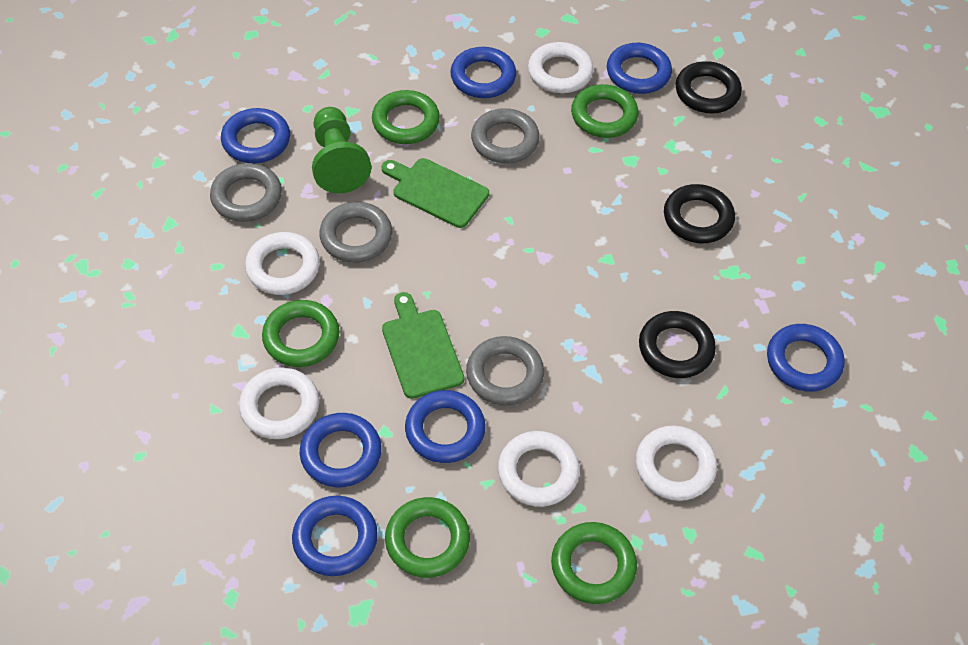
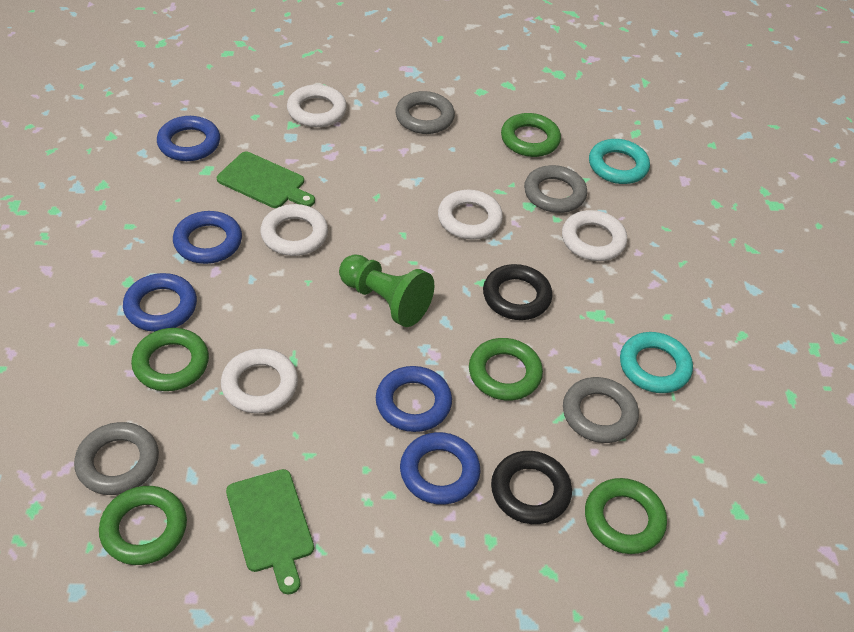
black ring: [639,311,716,378] [664,184,735,243] [676,61,742,113] = 3 -> [483,264,552,320] [491,451,572,524] = 2
blue ring: [221,108,290,163] [292,496,378,576] [300,413,382,487] [405,390,485,463] [450,47,516,98] [607,43,672,94] [767,324,844,392] = 7 -> [123,273,197,332] [157,116,220,161] [173,211,242,264] [376,366,452,432] [400,432,480,505] = 5
turquoise ring: none = 0 -> [589,139,650,184] [620,332,693,393] = 2

